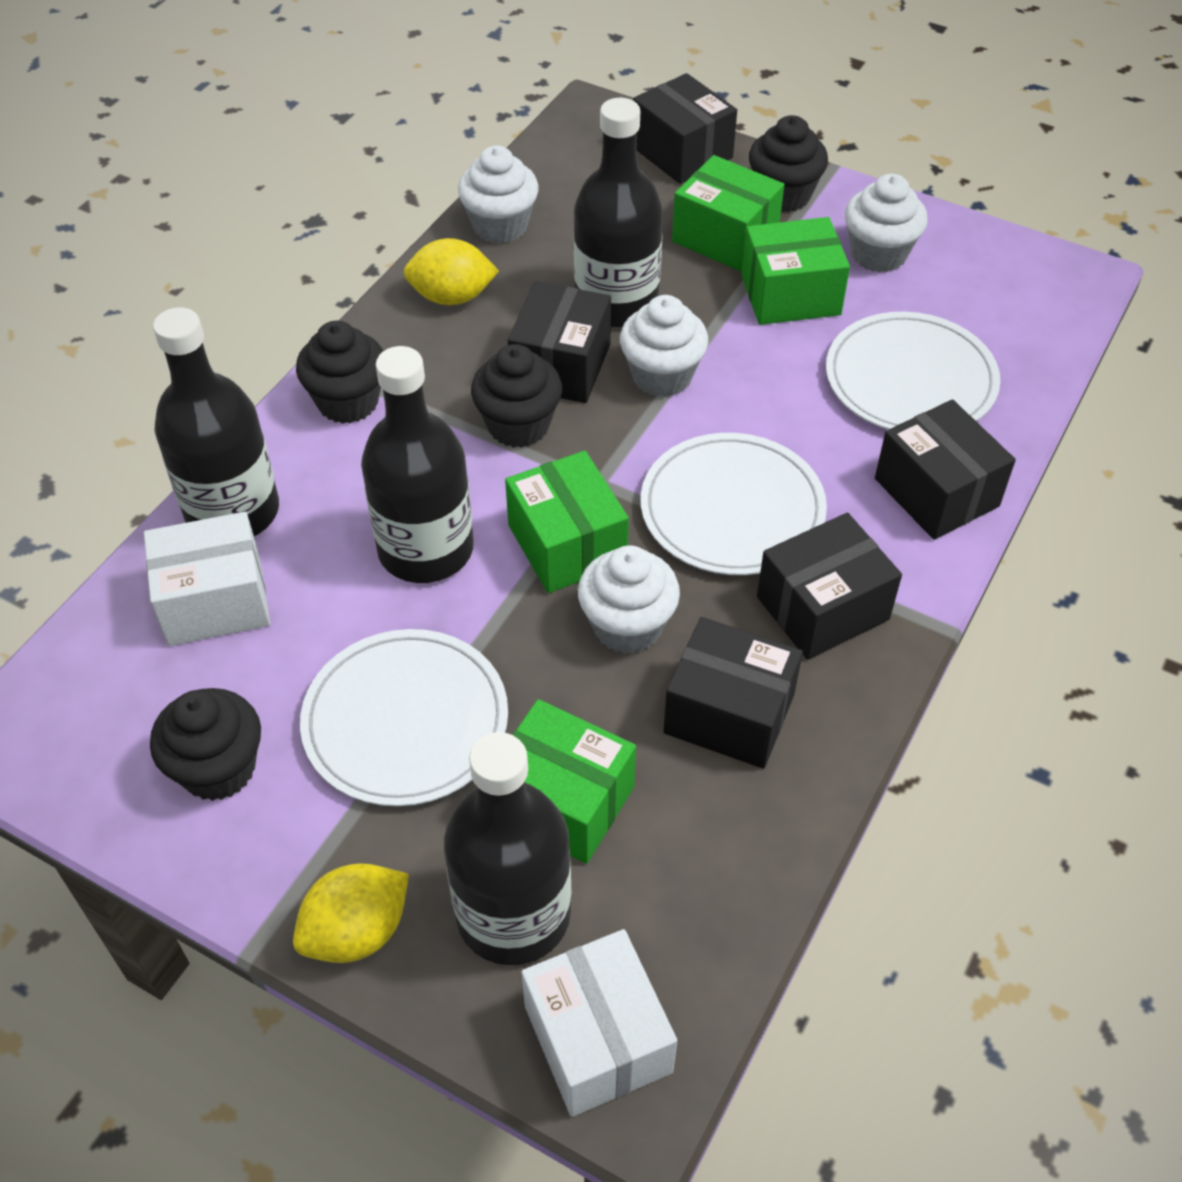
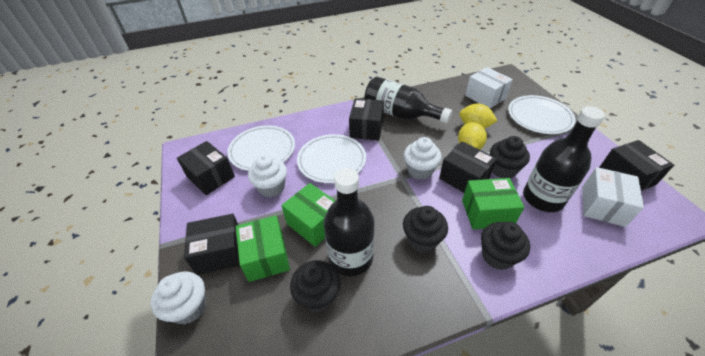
black bottle: [153,307,279,536] [361,346,474,583] [444,732,571,965] [573,98,663,327] = 4 -> [324,168,375,276] [364,77,452,123] [523,106,605,212] = 3
green box: [505,451,629,593] [512,699,636,864] [672,155,784,272] [741,217,850,325] = 4 -> [236,215,290,282] [282,183,335,247] [462,178,524,229] = 3
white cupcake: [458,146,539,244] [578,545,680,654] [620,295,708,397] [845,174,928,273] = 4 -> [151,271,206,324] [248,154,287,197] [404,137,442,180] = 3

